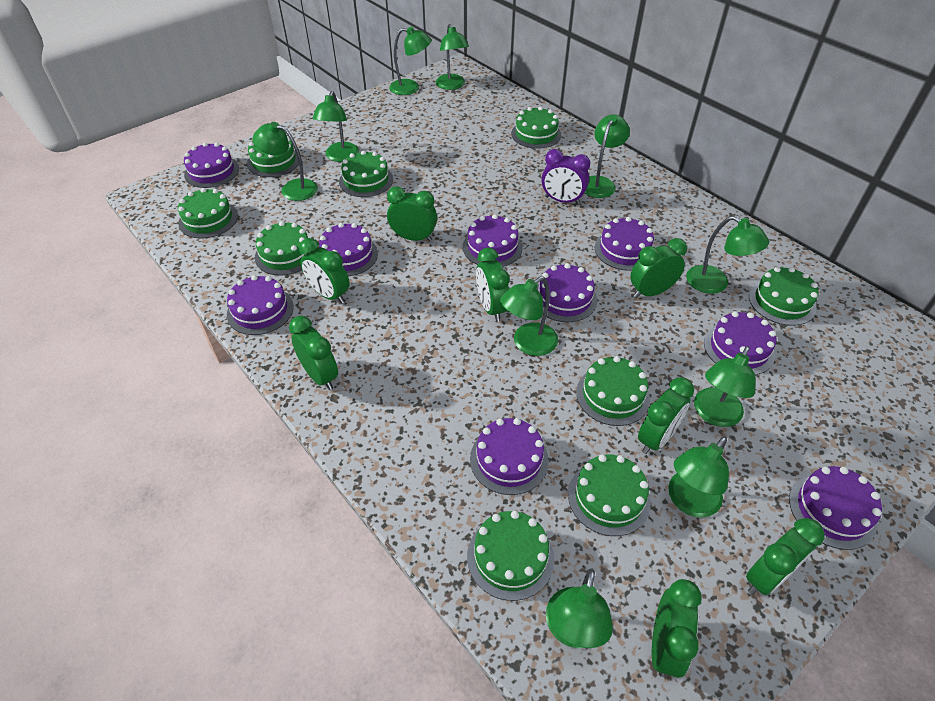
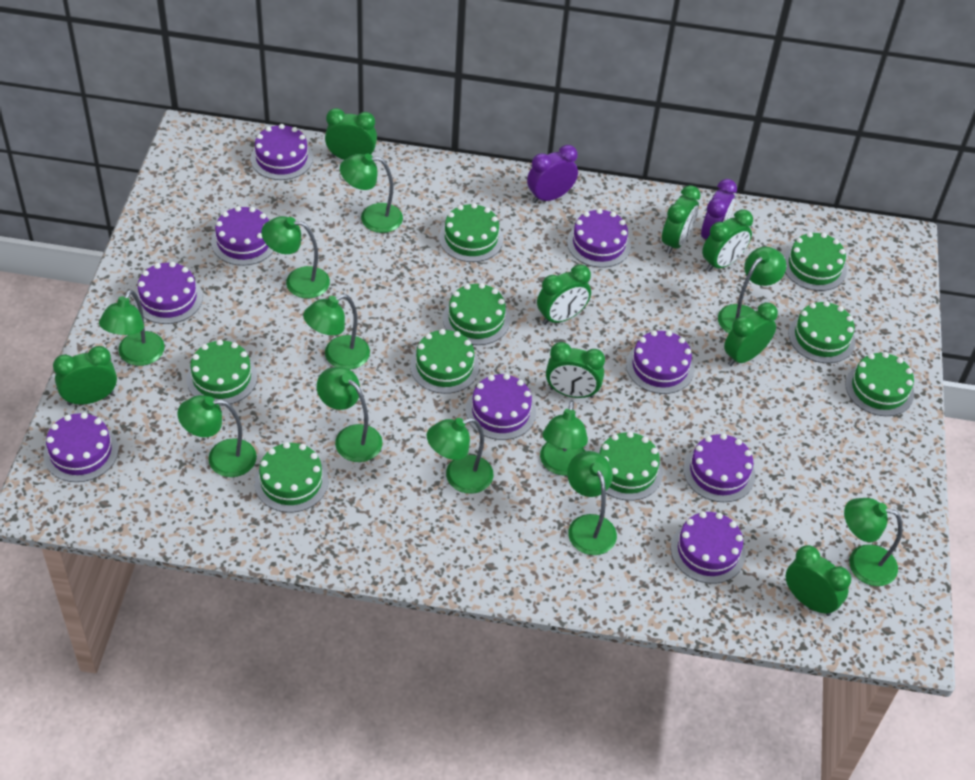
green lamp: [253,122,318,201] [313,91,359,162] [389,27,432,95] [436,24,469,90] [500,276,558,356] [546,568,613,648] [584,114,630,198] [668,436,729,518] [686,216,769,294] [694,346,756,427] = 10 -> [99,290,165,366] [177,395,257,477] [261,216,330,298] [303,294,370,370] [317,367,382,462] [340,153,403,233] [427,418,493,494] [540,401,588,476] [567,451,617,555] [718,247,786,333] [844,498,903,586] = 11
purple clock: [541,149,590,204] = 1 -> [527,145,578,203] [701,179,737,240] = 2

